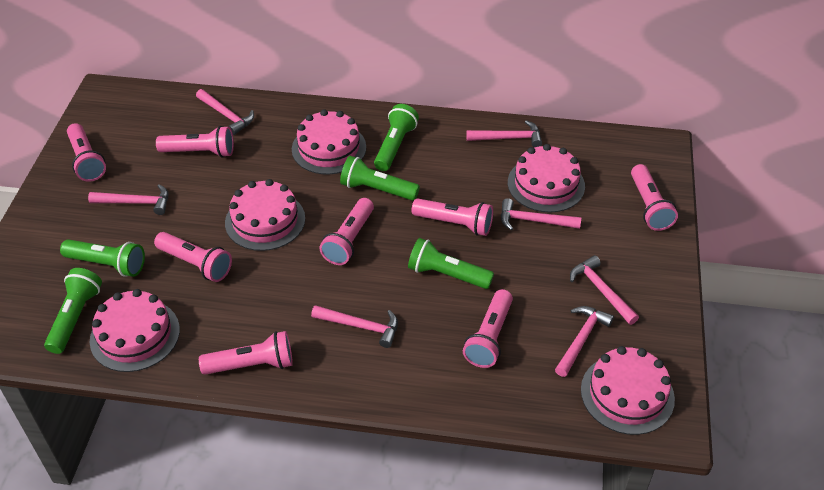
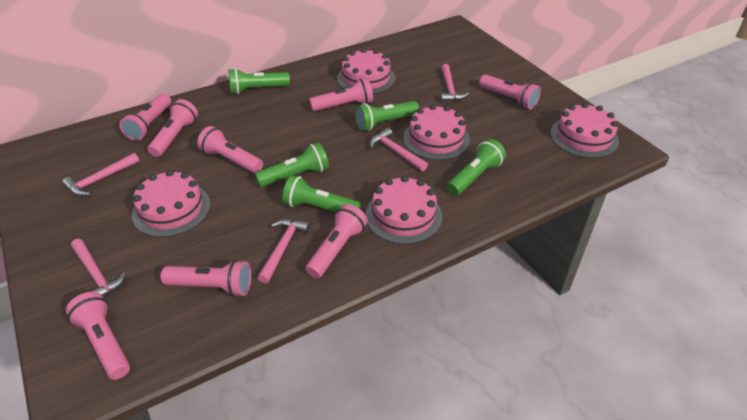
pink hammer: [88,184,168,215] [196,89,254,135] [311,305,398,348] [466,120,542,147] [501,198,581,231] [555,306,614,377] [570,255,639,325] = 7 -> [62,153,139,196] [71,239,126,297] [258,219,310,284] [370,128,428,171] [441,64,469,102] = 5

